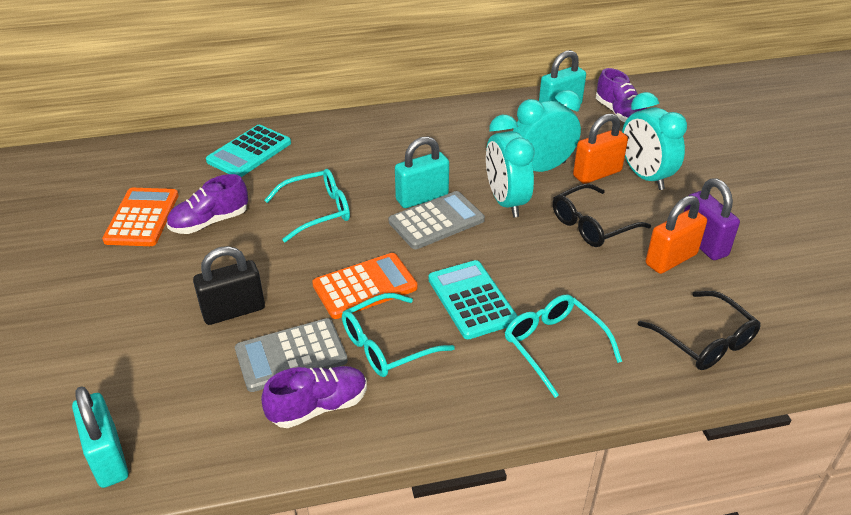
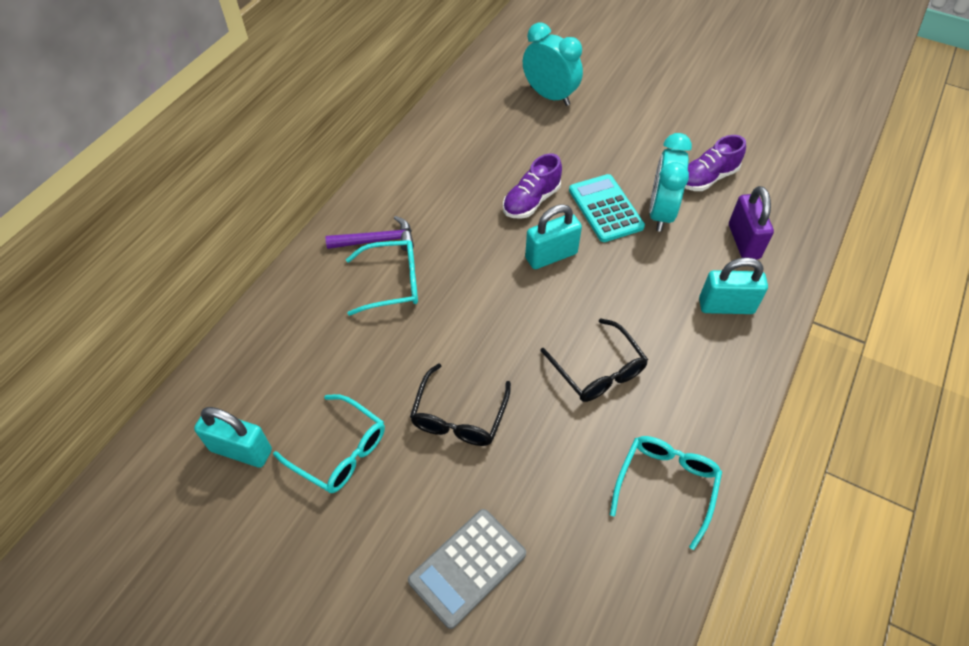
black padlock: [193,246,265,325] = 1 -> none = 0
grey calculator: [235,318,348,392] [389,191,485,249] = 2 -> [408,509,526,629] = 1
orange calculator: [102,188,179,246] [312,253,418,319] = 2 -> none = 0
orange padlock: [573,113,628,184] [646,195,707,274] = 2 -> none = 0
purple hammer: none = 0 -> [325,216,414,251] = 1
purple shoe: [167,174,248,234] [261,366,367,428] [596,68,647,122] = 3 -> [503,153,562,219] [685,135,746,191] = 2
turquoise calculator: [206,125,291,177] [428,260,518,339] = 2 -> [569,174,645,242] = 1
turquoise clock: [486,115,535,217] [513,90,581,172] [622,92,687,190] = 3 -> [523,22,583,106] [649,133,692,232] = 2

